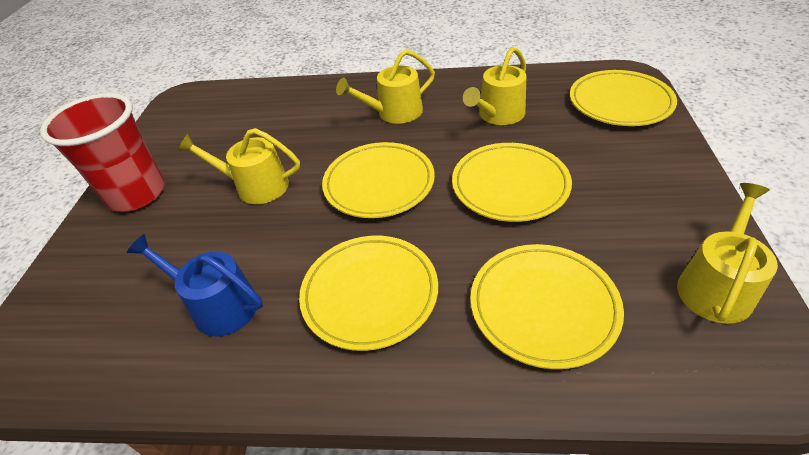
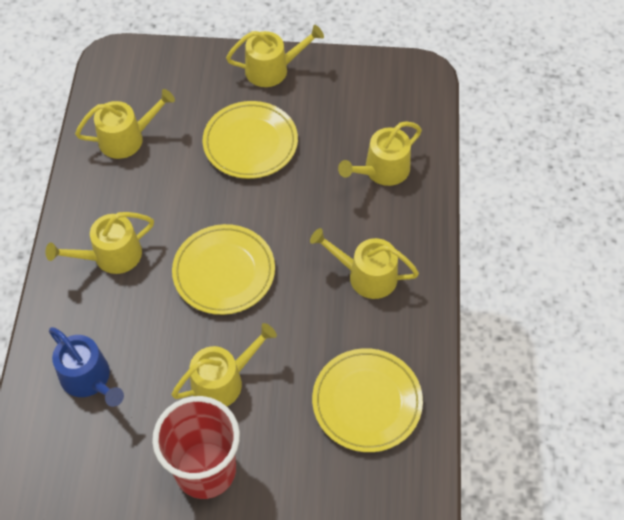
yellow plate: [299,236,438,351] [322,142,435,218] [452,143,572,222] [470,244,624,369] [570,70,677,126] = 5 -> [172,224,275,315] [203,101,298,179] [312,348,423,452] = 3
yellow watering can: [178,128,300,204] [336,50,435,124] [463,47,526,125] [677,183,778,324] = 4 -> [46,212,154,274] [75,89,175,159] [172,323,277,406] [226,25,324,87] [310,228,419,299] [338,122,422,186] = 6

